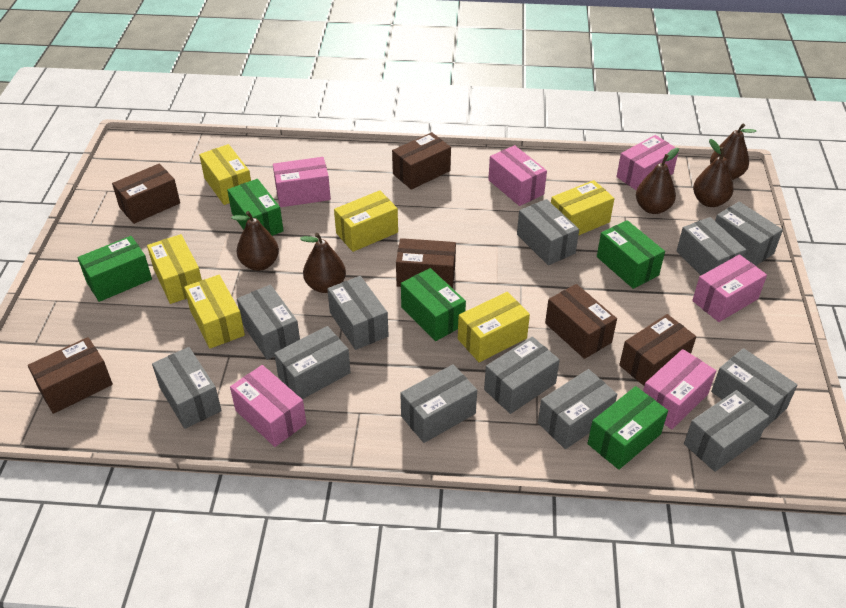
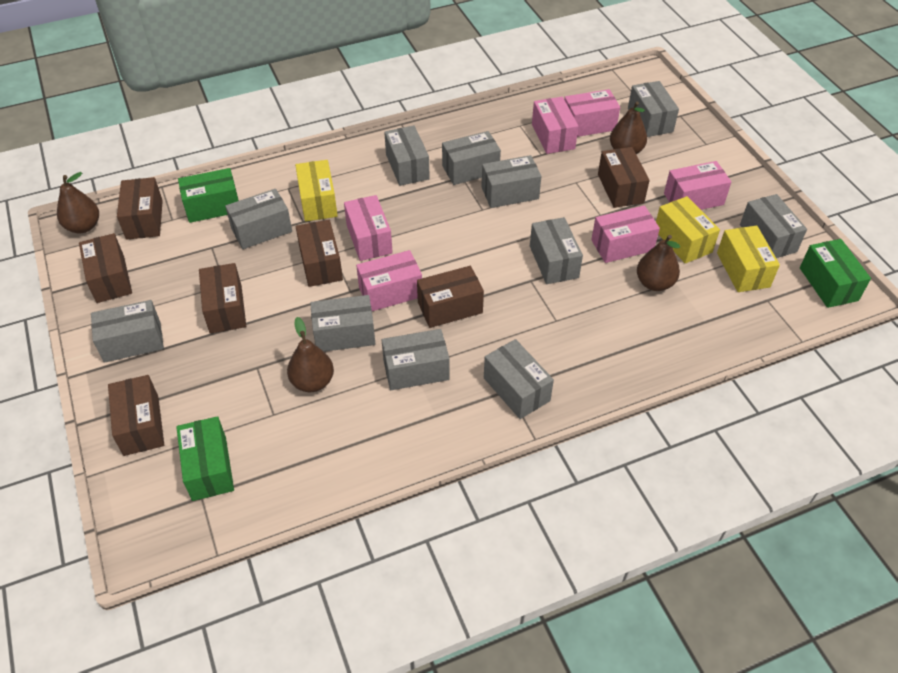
brown box: [28,337,113,414] [112,163,180,224] [392,132,451,190] [396,238,456,288] [545,284,617,359] [619,314,696,386] = 6 -> [79,233,132,303] [108,375,164,456] [117,177,163,240] [199,263,246,334] [296,220,343,287] [417,266,484,328] [598,147,650,208] = 7
brown pear: [231,211,279,271] [300,233,346,293] [636,148,679,214] [693,139,734,207] [710,123,756,180] = 5 -> [57,172,99,233] [287,317,334,392] [610,101,647,154] [637,235,680,291] = 4
green box: [77,236,152,302] [227,179,284,236] [401,268,466,341] [587,386,668,470] [597,220,665,289] = 5 -> [176,416,234,501] [178,168,239,223] [800,239,871,308] = 3
grey box: [152,347,222,429] [237,285,300,360] [274,326,351,399] [327,276,389,350] [400,364,477,443] [484,337,560,414] [517,199,579,265] [538,369,617,449] [677,217,746,275] [684,390,769,472] [711,348,797,429] [715,202,783,266] = 12 -> [91,300,164,363] [225,189,292,249] [310,295,376,352] [382,329,449,390] [384,126,430,186] [442,131,501,185] [481,155,541,208] [484,339,554,419] [530,217,583,284] [628,81,679,137] [740,194,807,258] = 11
yellow box: [147,234,202,304] [184,275,245,349] [199,144,251,205] [334,190,398,252] [458,292,530,362] [551,180,615,236] = 6 -> [295,160,338,221] [656,196,720,263] [717,226,780,292] = 3

